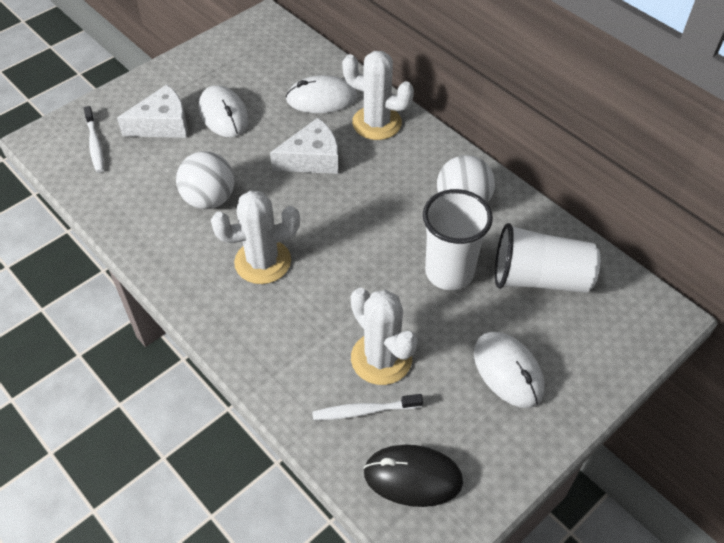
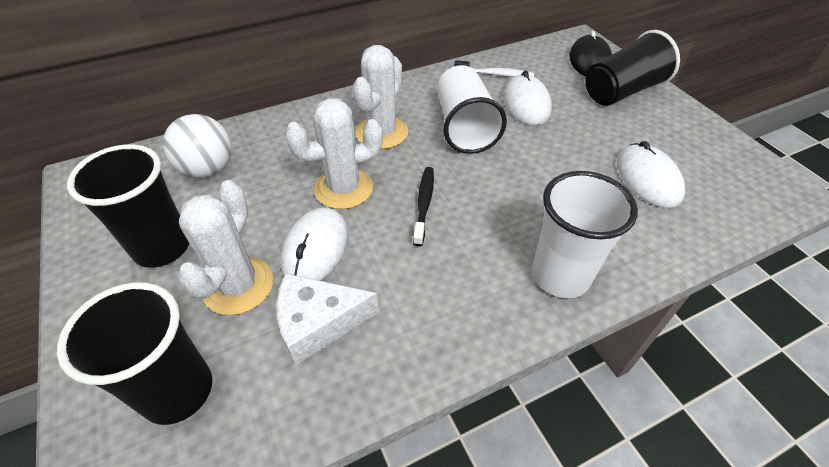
black cup: none = 0 -> [57,282,212,425] [67,144,189,268] [586,30,680,106] = 3
black toothbrush: none = 0 -> [413,167,434,246] = 1
white ball: [176,151,235,209] [437,155,495,203] = 2 -> [163,114,231,177] = 1
white cheese: [117,85,188,138] [270,118,339,174] = 2 -> [277,273,379,365] = 1
white toothbrush: [84,106,104,173] [312,394,423,420] = 2 -> [454,60,534,77] = 1

